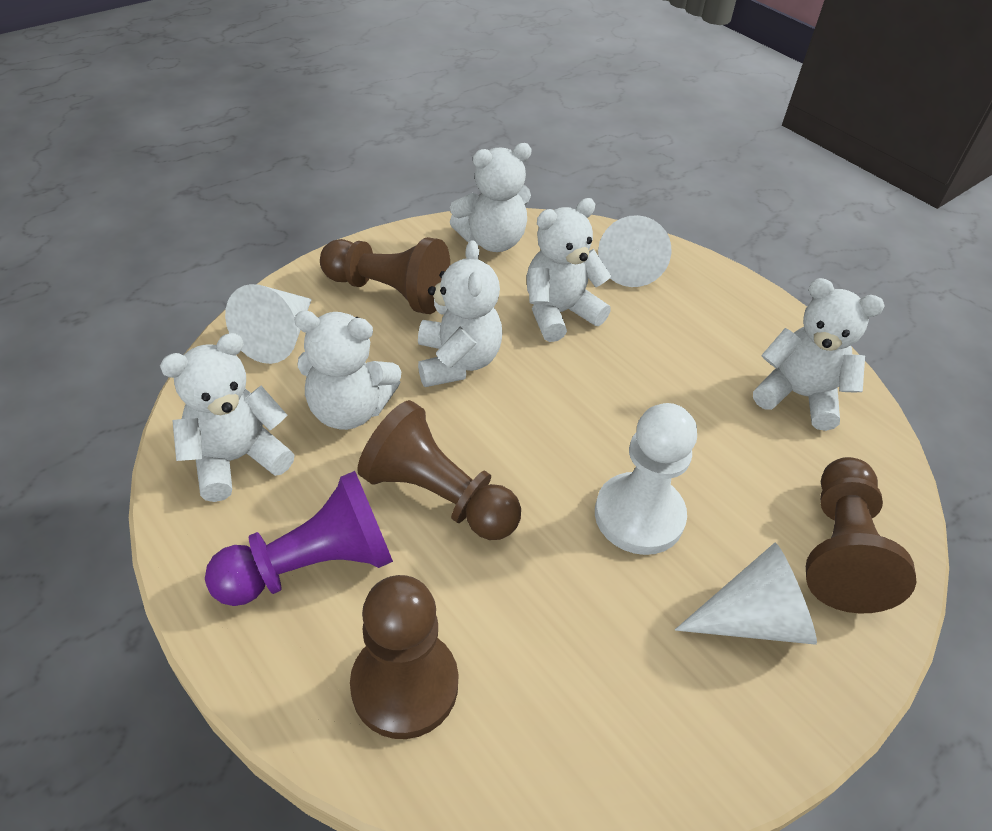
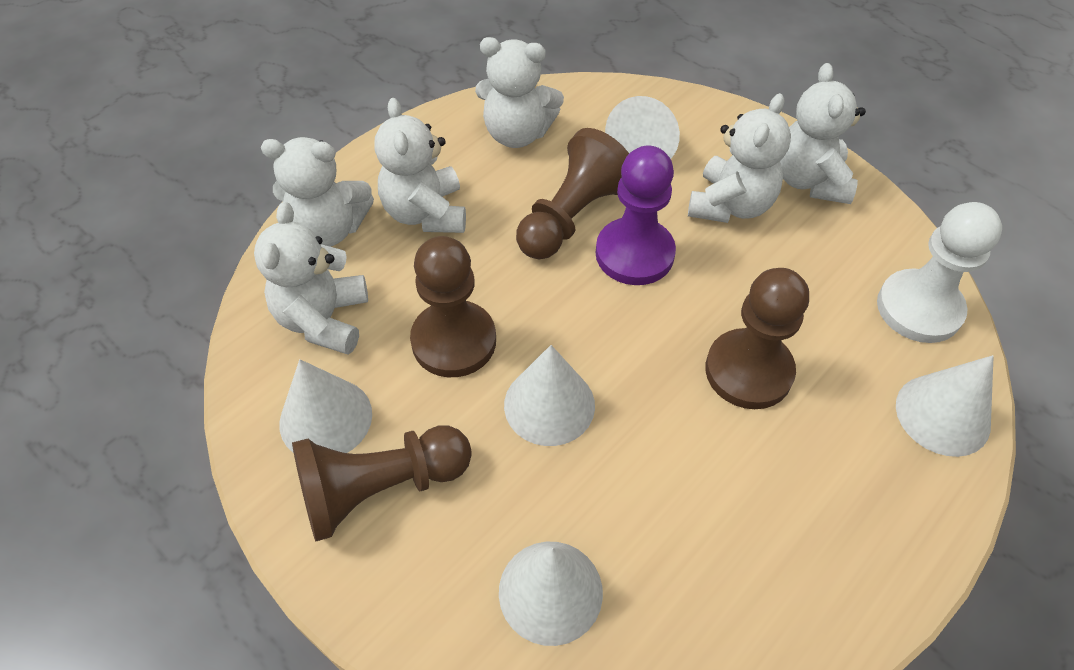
white cone: [225,284,312,364] [598,215,671,287] [675,543,817,645] = 3 -> [279,359,372,453] [499,542,603,646] [504,345,595,446] [605,96,680,159] [896,355,994,457] = 5

